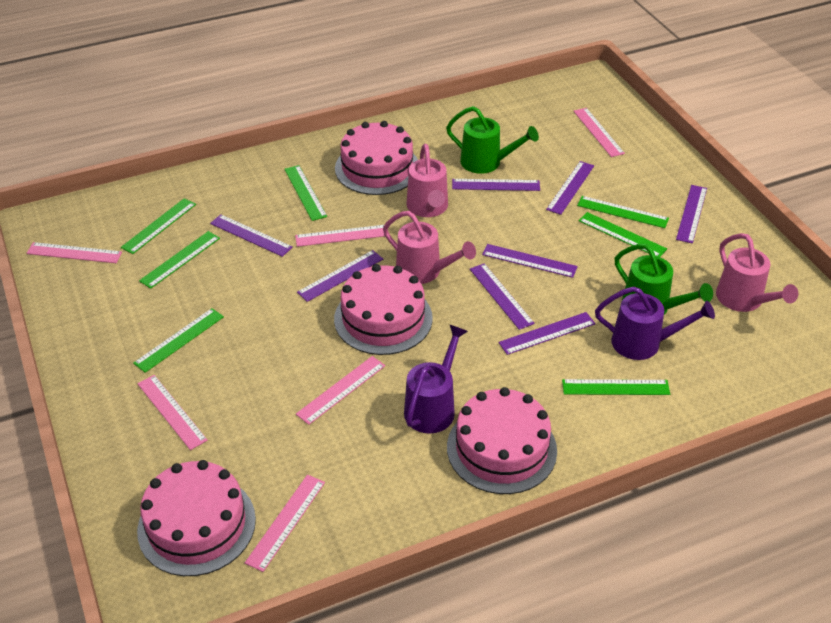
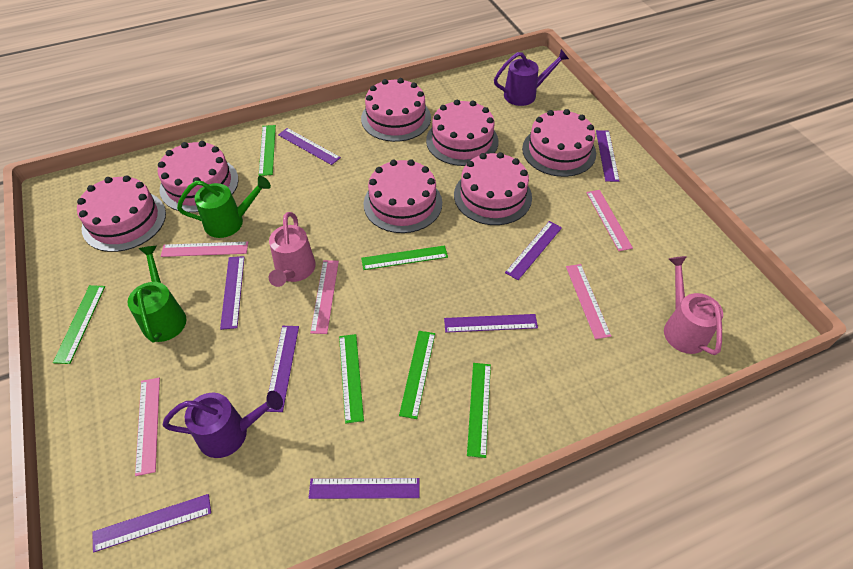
green ruler: [121,198,196,254] [133,308,224,373] [139,231,220,289] [284,165,327,221] [562,379,670,395] [577,196,669,228] [579,212,667,257] = 7 -> [53,285,105,364] [259,125,276,176] [339,334,364,423] [361,245,448,270] [399,331,435,419] [467,363,491,458] = 6
pink cake: [137,460,256,576] [334,264,433,355] [335,121,418,195] [447,387,557,494] = 4 -> [77,175,166,252] [158,141,238,213] [361,78,431,142] [364,159,442,233] [426,100,498,166] [454,152,532,225] [522,109,596,177] = 7
pink ruler: [27,242,122,263] [137,375,208,450] [245,475,325,572] [295,225,385,247] [296,356,385,425] [574,108,625,157] = 6 -> [135,378,160,476] [161,242,248,257] [310,260,339,334] [566,264,611,339] [586,190,633,251] = 5
pink watering can: [383,211,476,284] [407,144,448,217] [716,233,798,312] = 3 -> [269,212,316,287] [664,256,723,355] = 2

